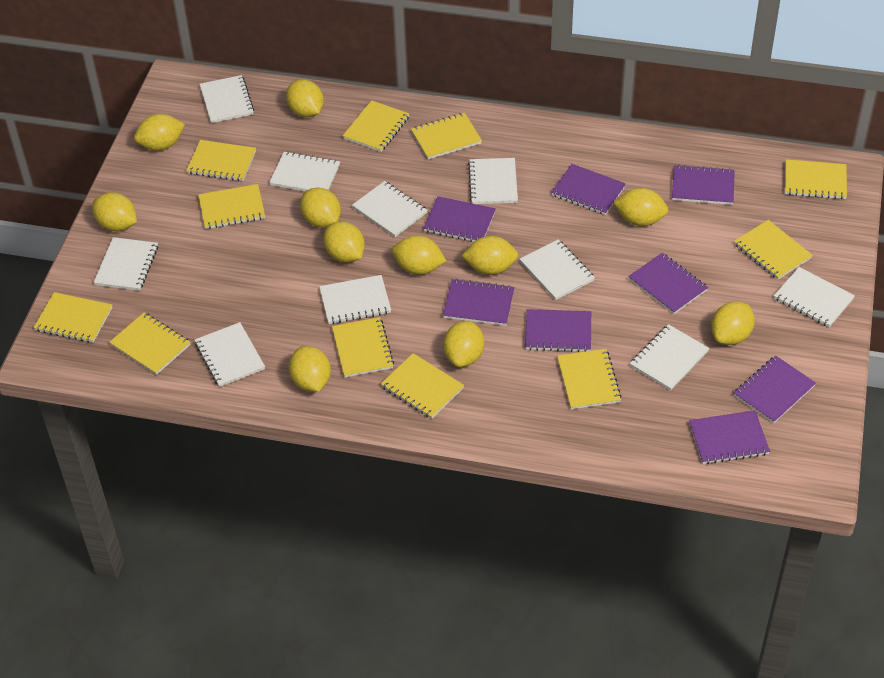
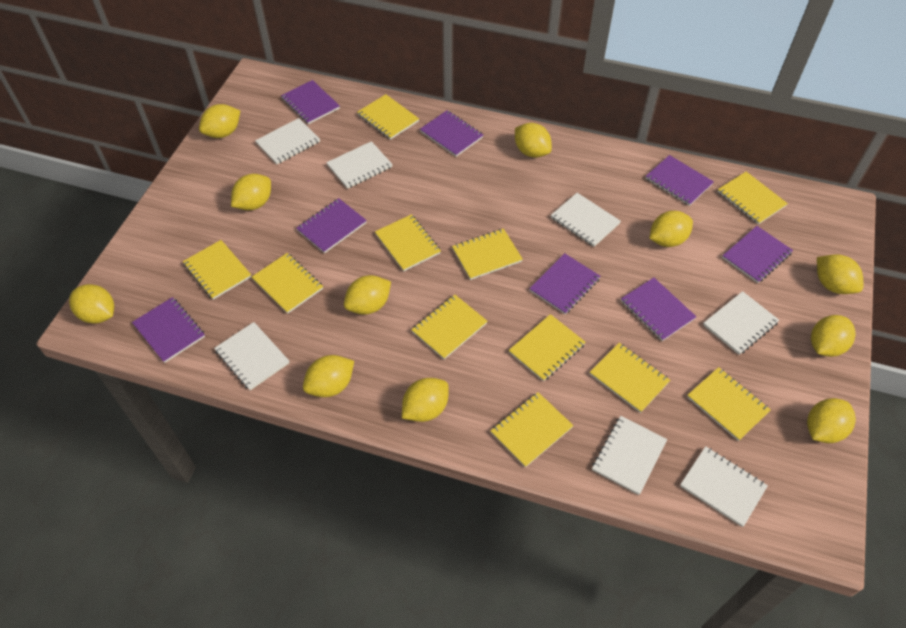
white notebook: [94,237,158,291] [195,322,265,387] [200,75,254,123] [269,151,340,191] [319,275,391,324] [352,181,428,237] [468,158,518,204] [520,239,595,300] [630,324,709,391] [774,267,855,327] = 10 -> [214,322,289,390] [255,118,320,164] [326,141,393,189] [551,193,621,247] [592,416,667,495] [680,446,768,527] [703,291,779,355] = 7

